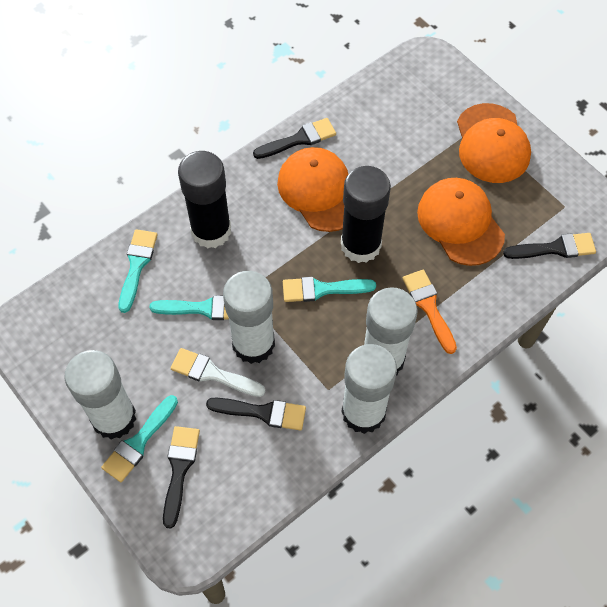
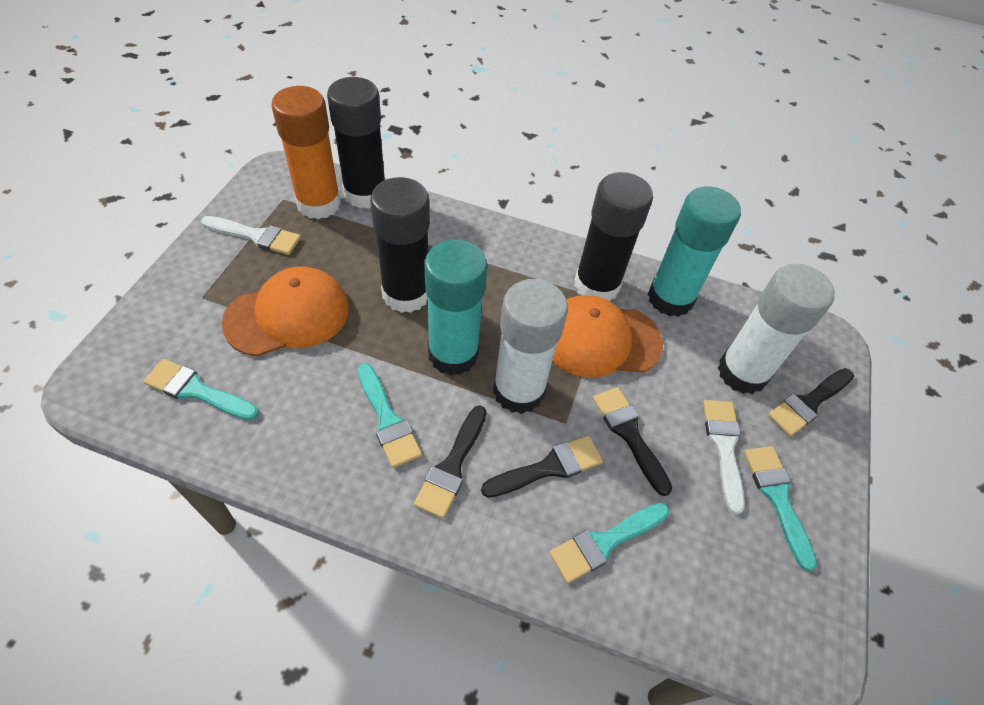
black glue stick: [178,151,231,249] [341,166,391,263] = 2 -> [327,77,386,209] [370,177,430,313] [574,172,653,301] = 3
orange brush: [402,270,457,354] = 1 -> none = 0
orange cap: [277,147,348,232] [417,178,505,266] [457,103,531,183] = 3 -> [222,267,349,356] [553,295,663,378] = 2
orange glue stick: none = 0 -> [271,86,341,219] = 1
turquoise glue stick: none = 0 -> [425,239,487,376] [648,186,741,317] = 2
white brush: [171,348,265,397] = 1 -> [201,216,301,255] [703,400,745,515] = 2
white glue stick: [65,350,136,440] [223,271,275,364] [341,344,397,434] [364,287,418,376] = 4 -> [493,279,568,414] [718,264,835,394] = 2

